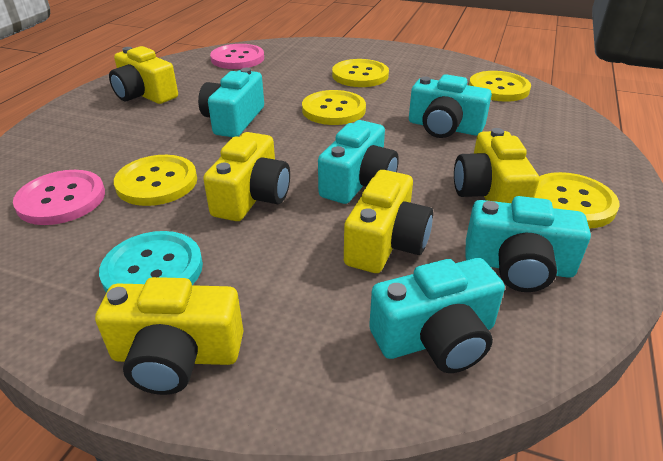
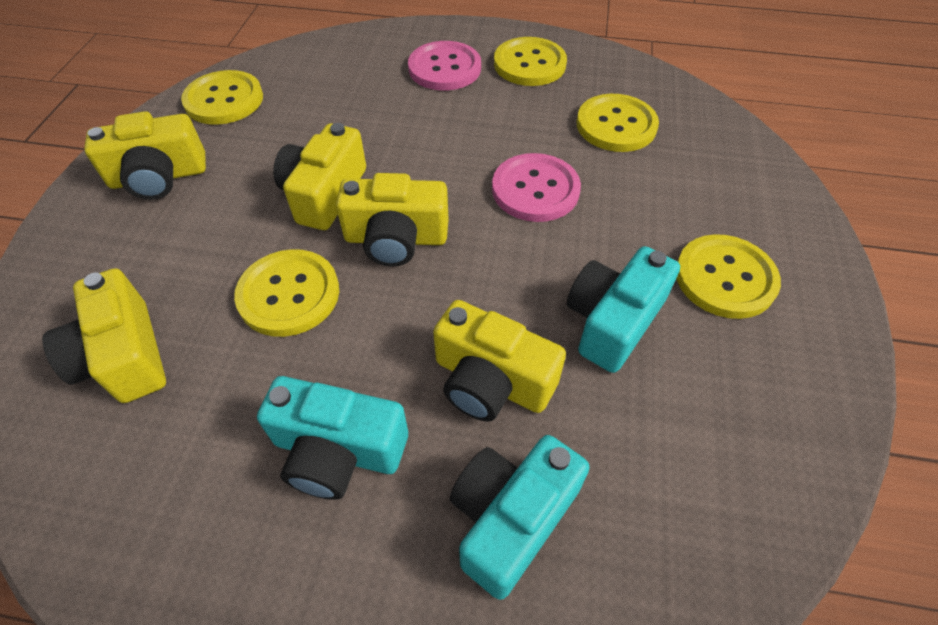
turquoise button: [99,231,203,293] = 1 -> none = 0
turquoise camera: [198,68,264,137] [318,120,399,204] [369,258,505,373] [409,74,492,138] [465,196,591,292] = 5 -> [257,376,408,500] [450,435,590,600] [567,246,680,373] = 3

